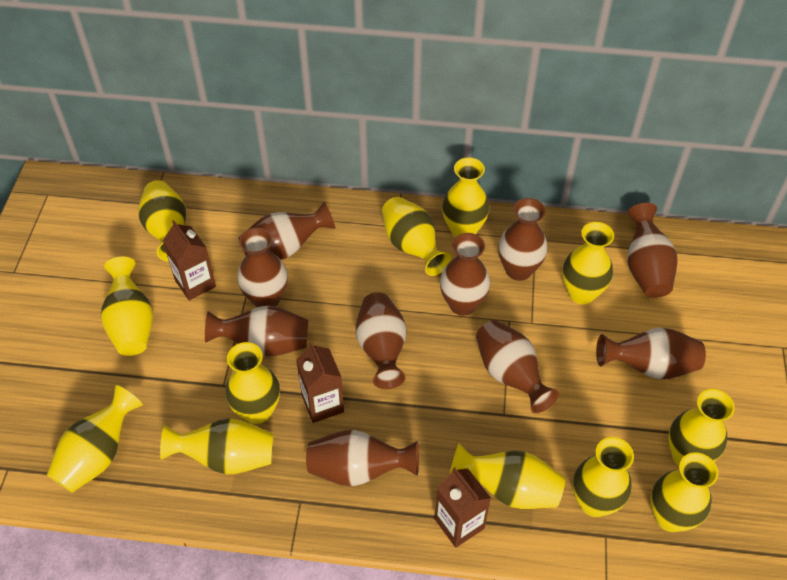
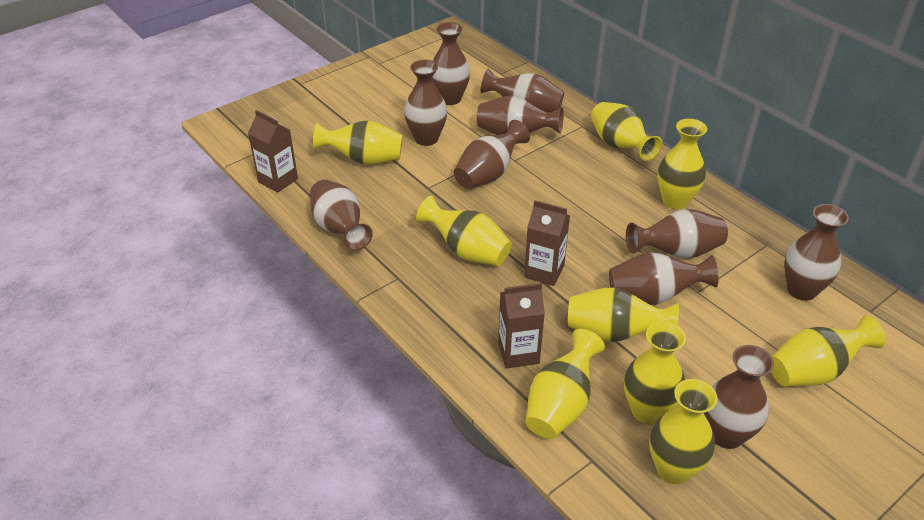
yellow vase: [47,385,143,493] [101,257,153,356] [138,180,186,262] [160,418,274,474] [225,342,280,424] [382,197,452,276] [442,157,490,238] [449,443,565,509] [562,222,614,305] [573,437,634,517] [651,452,718,532] [668,389,735,466] = 12 -> [313,121,403,165] [416,196,512,266] [526,329,605,439] [568,287,679,342] [591,102,662,161] [624,321,686,424] [649,379,717,484] [658,119,707,209] [771,316,885,386] = 9

